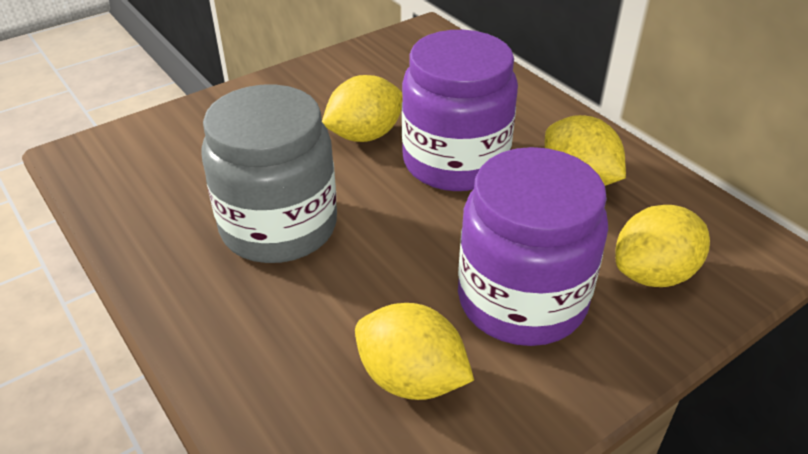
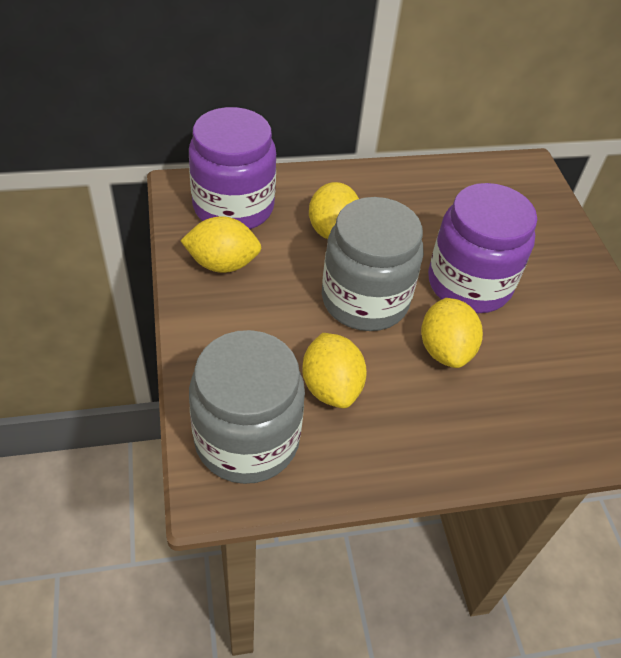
grey jar: [201,84,337,263] = 1 -> [189,330,305,484] [322,197,424,331] = 2

